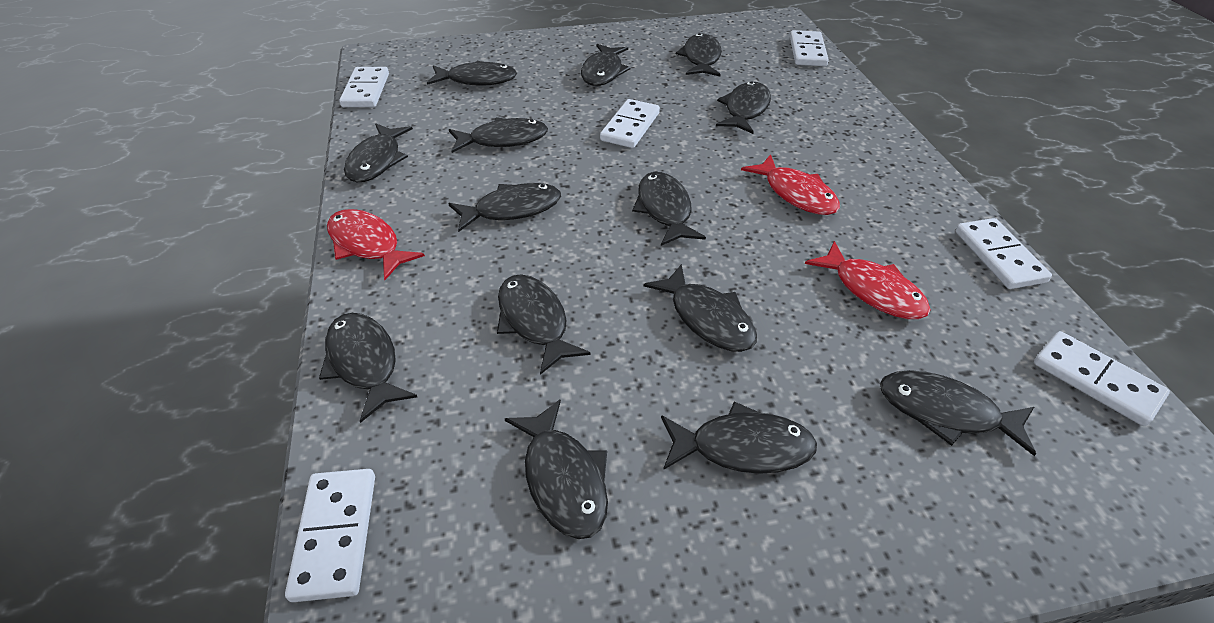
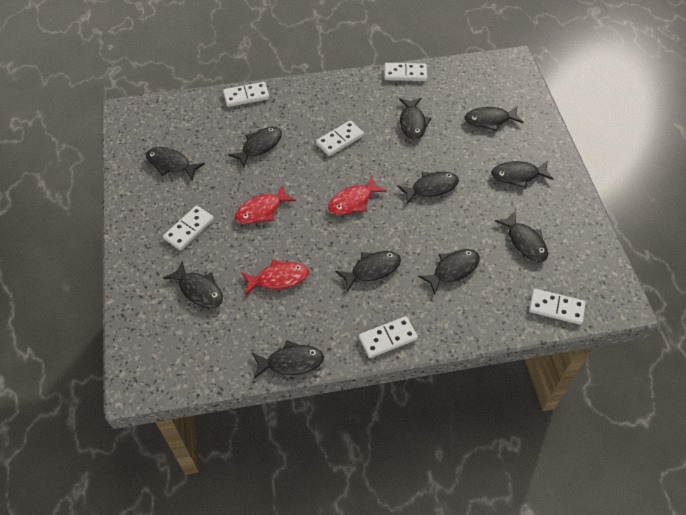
black fish: [319,313,417,423] [344,124,413,182] [427,61,517,86] [448,183,561,232] [449,117,548,153] [497,274,590,375] [505,399,608,539] [581,44,631,86] [632,172,706,246] [644,264,757,352] [661,402,817,474] [676,33,722,76] [716,81,771,134] [880,370,1036,456] = 14 -> [146,147,205,180] [163,261,223,308] [228,127,282,167] [252,340,324,379] [335,251,401,292] [397,172,459,204] [399,98,431,140] [418,249,480,295] [464,106,523,131] [491,161,554,188] [495,211,548,262] = 11

